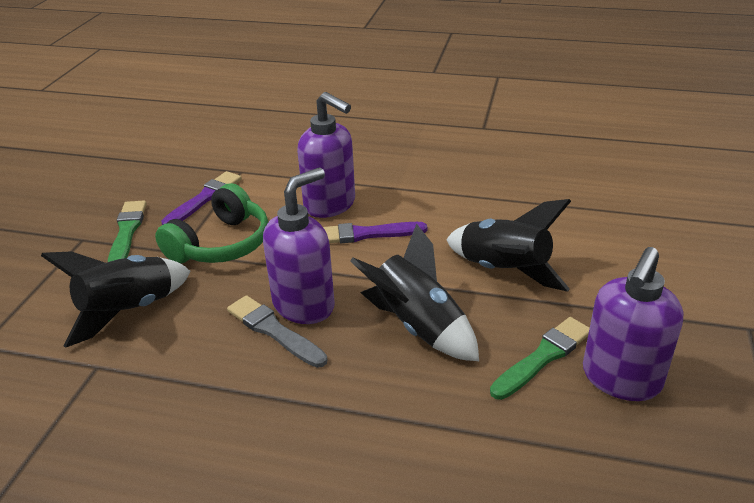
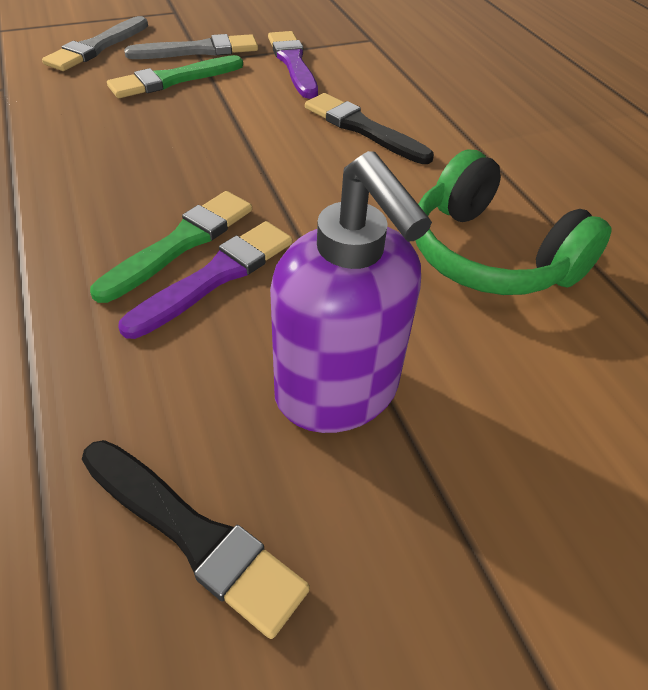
black brush: none = 0 -> [82,440,310,639] [305,93,434,164] = 2
black rocket: [41,251,191,348] [350,223,479,361] [446,199,571,292] = 3 -> none = 0
grey brush: [227,295,327,368] = 1 -> [42,16,148,71] [124,34,258,59] = 2
purple soap dispenser: [263,168,335,324] [297,92,355,218] [583,247,683,401] = 3 -> [270,151,432,433] = 1

